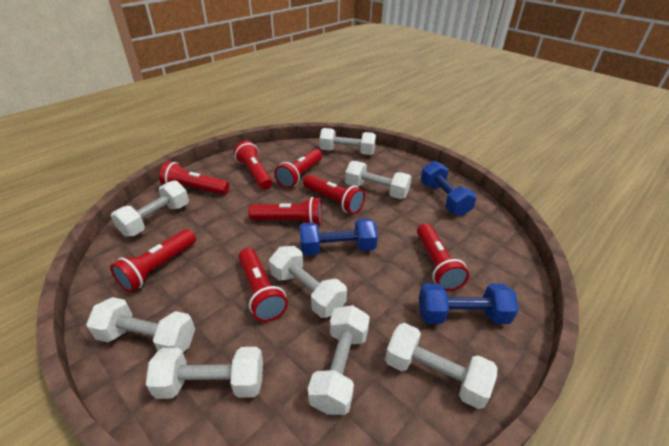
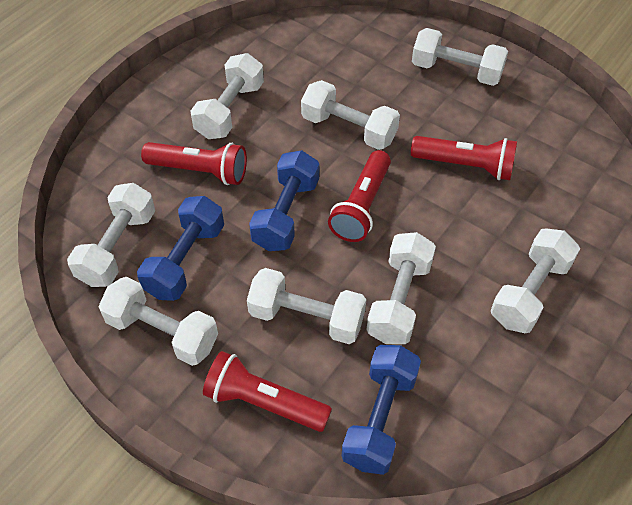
red flashlight: [110,229,196,292] [159,161,229,195] [234,141,272,190] [238,248,288,322] [248,197,322,225] [274,149,322,188] [303,175,365,214] [417,223,469,291] = 8 -> [141,142,247,185] [203,351,332,432] [328,150,391,242] [411,136,517,180] = 4

